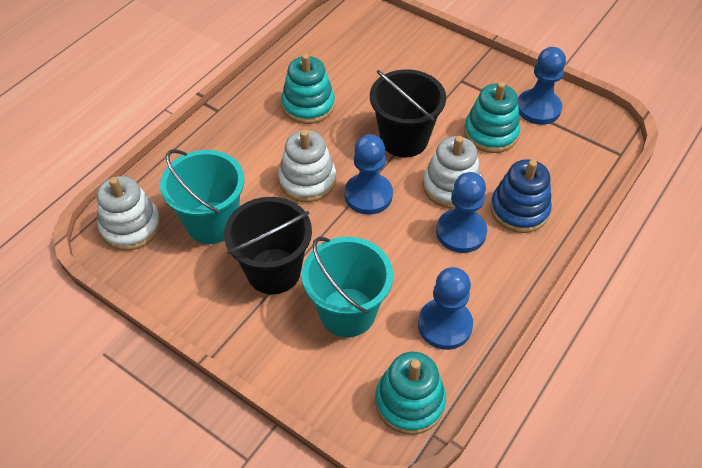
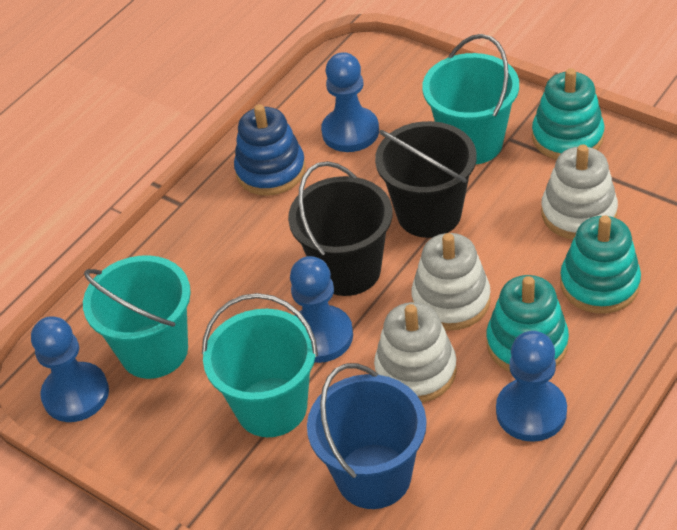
blue bucket: none = 0 -> [307,363,427,509] = 1
turquoise bucket: [160,149,245,244] [302,237,393,337] = 2 -> [83,255,191,379] [202,293,318,437] [422,34,519,165] = 3

